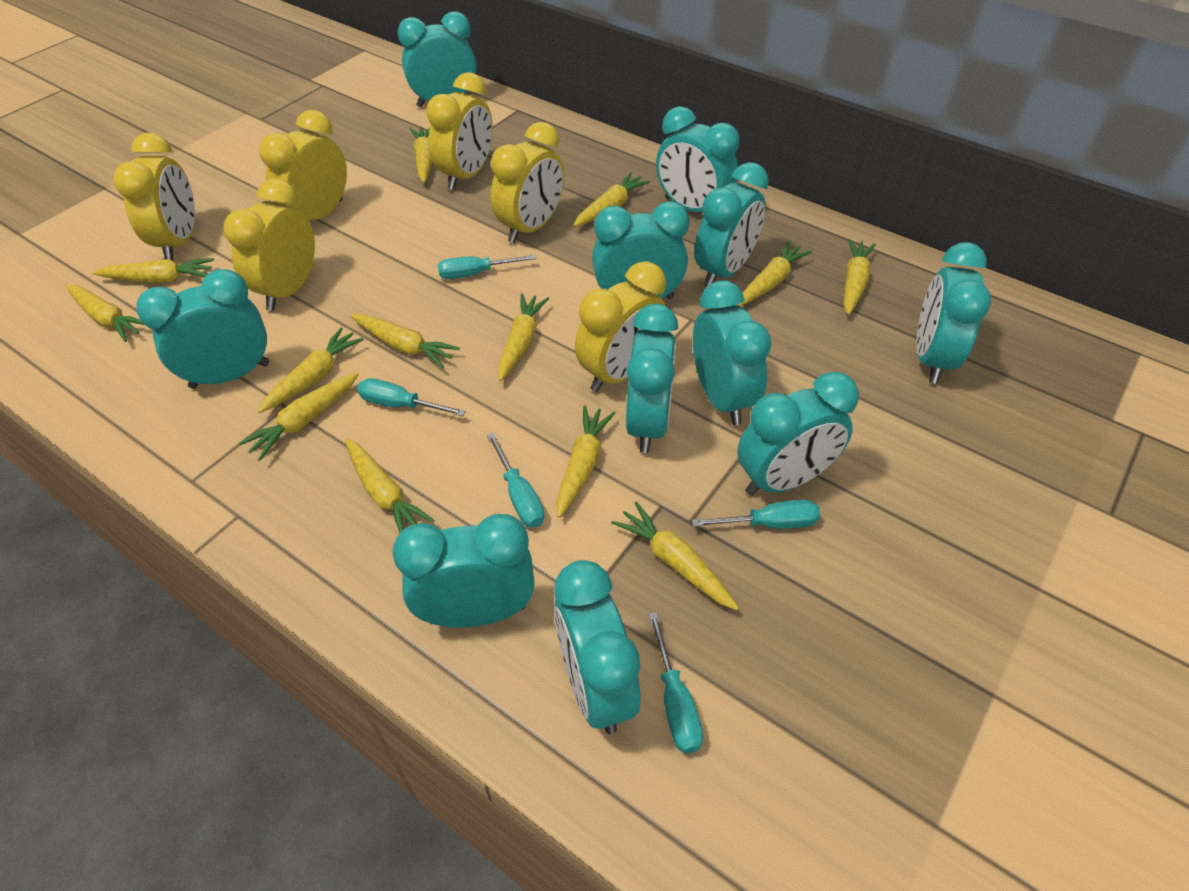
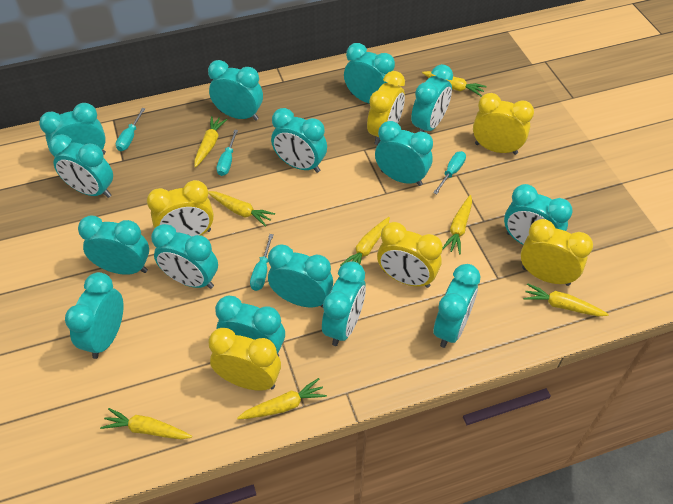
turquoise clock: [136,269,269,389] [392,514,535,627] [398,11,476,107] [554,560,640,734] [592,201,689,299] [626,304,678,453] [656,106,739,212] [693,280,771,425] [694,162,769,287] [737,372,859,496] [916,242,991,384] = 11 -> [39,103,106,157] [49,134,113,198] [65,272,123,359] [78,215,149,275] [151,224,218,289] [208,60,263,121] [215,296,285,356] [268,244,333,308] [271,108,327,173] [322,261,366,346] [344,43,395,103] [375,121,433,186] [411,64,453,132] [433,264,480,348] [504,184,573,245] = 15
turquoise screwdriver: [357,378,466,416] [438,255,536,279] [487,433,544,527] [648,612,703,753] [692,500,820,529] = 5 -> [116,108,145,151] [217,130,238,176] [250,234,274,291] [433,151,466,194] = 4
yellow carrot: [66,284,144,342] [93,258,214,283] [239,372,359,460] [258,327,364,413] [345,439,434,533] [351,314,460,368] [409,127,432,183] [498,293,550,381] [556,406,615,518] [573,172,650,227] [611,501,739,610] [738,241,812,306] [844,239,876,315] = 13 -> [100,408,192,440] [194,116,227,168] [208,191,275,227] [237,378,327,419] [340,217,390,266] [422,71,487,96] [442,195,472,254] [524,283,609,316] = 8

